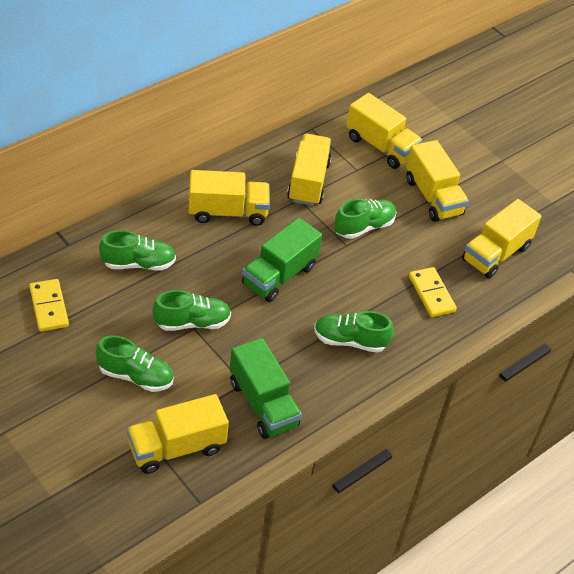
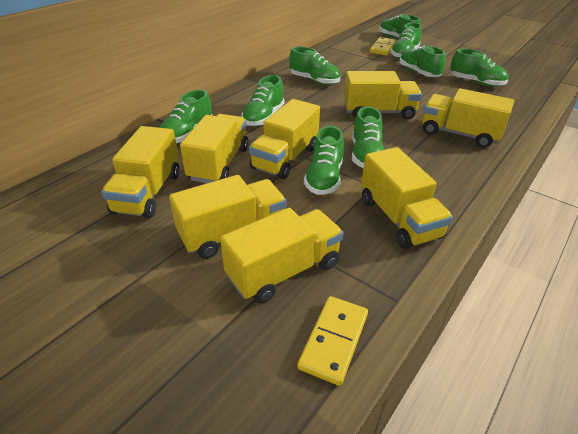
green shoe: [96,335,174,392] [99,230,176,271] [152,290,231,331] [314,311,394,353] [334,199,397,239] = 5 -> [160,90,212,144] [242,75,284,126] [289,47,340,85] [304,126,344,195] [352,106,384,168] [379,14,421,38] [390,22,422,59] [399,46,446,77] [450,49,508,87] = 9
green truck: [230,338,302,439] [242,218,322,302] = 2 -> none = 0
yellow truck: [127,394,229,474] [189,170,270,226] [287,134,331,206] [346,93,422,169] [406,140,469,222] [462,199,542,278] = 6 -> [101,126,179,218] [169,175,286,259] [180,114,249,183] [220,208,343,304] [249,99,320,179] [344,71,422,120] [361,147,453,249] [422,88,514,148] = 8

